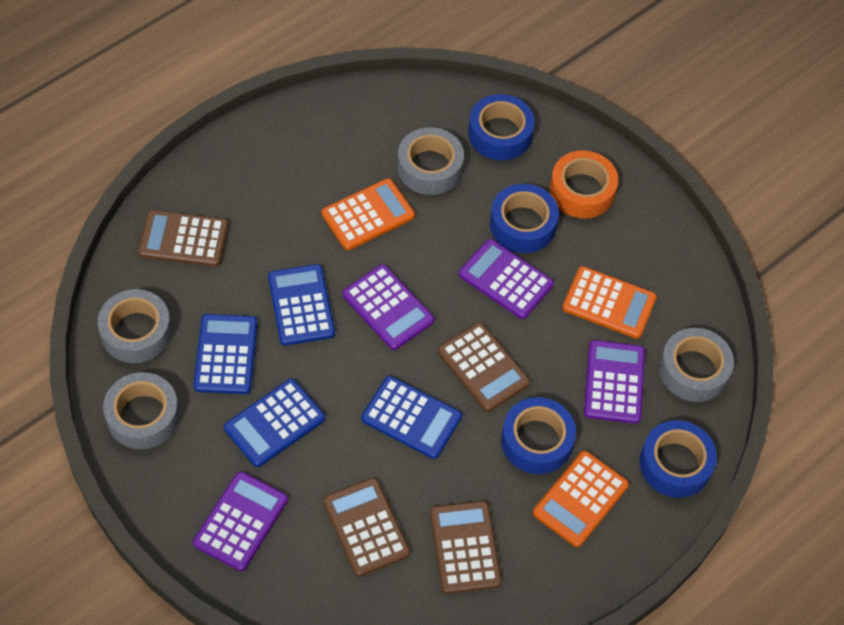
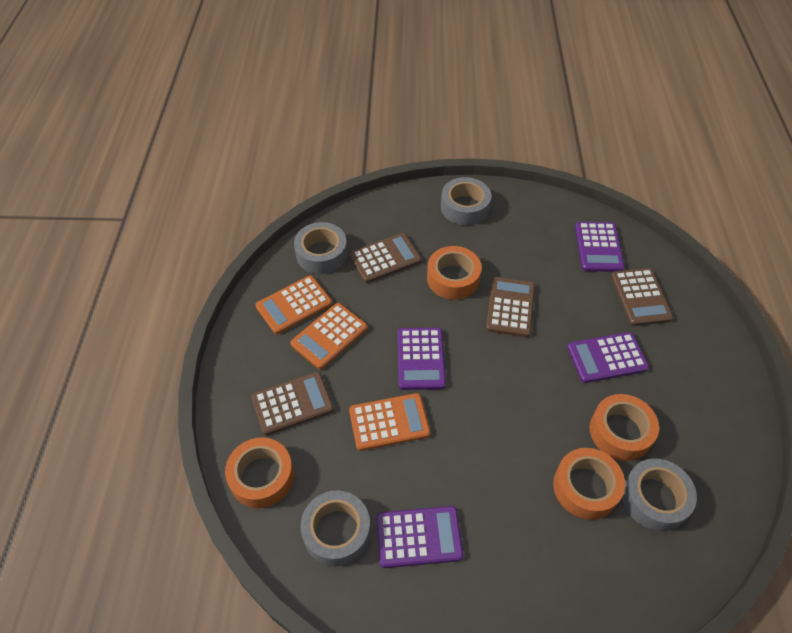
blue calculator: [194,314,258,394] [224,379,325,467] [268,264,335,345] [361,376,462,459] = 4 -> none = 0
blue tape: [468,94,535,160] [490,184,559,253] [501,397,576,474] [639,420,717,498] = 4 -> none = 0
orange tape: [550,150,618,219] = 1 -> [225,437,294,508] [427,246,482,300] [553,448,625,520] [590,394,659,461] = 4

